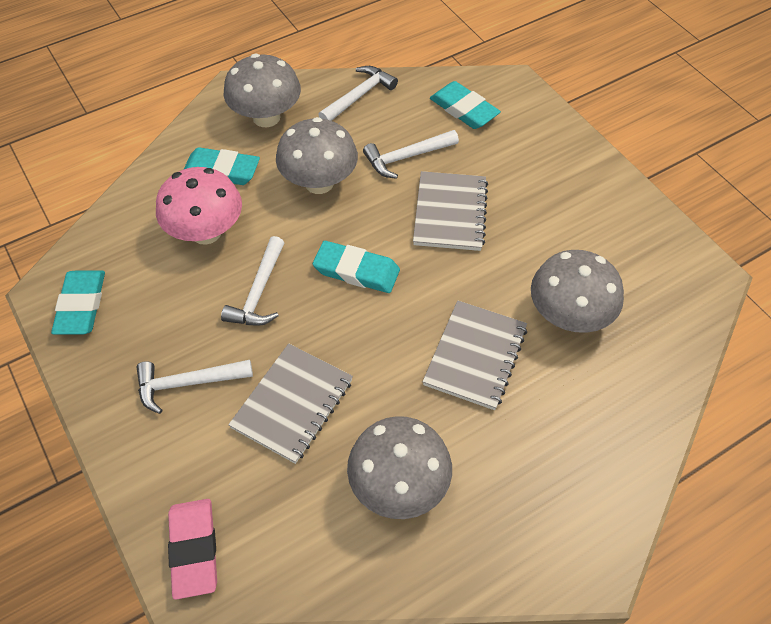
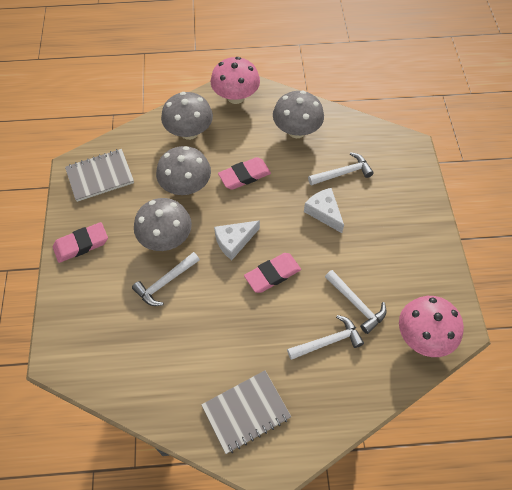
grey notebook: [228,343,353,464] [413,171,488,251] [423,300,527,410] = 3 -> [65,149,134,202] [201,370,291,454] = 2
pink eraser: [168,499,217,600] = 1 -> [53,222,108,263] [218,157,271,190] [244,253,301,293] = 3
pink mushroom: [156,167,242,245] = 1 -> [211,57,260,104] [399,296,464,357] = 2
turquoise eraser: [51,270,105,335] [183,147,260,185] [313,241,400,293] [430,81,501,129] = 4 -> none = 0
white cheese: none = 0 -> [214,220,260,260] [304,188,344,233] = 2

